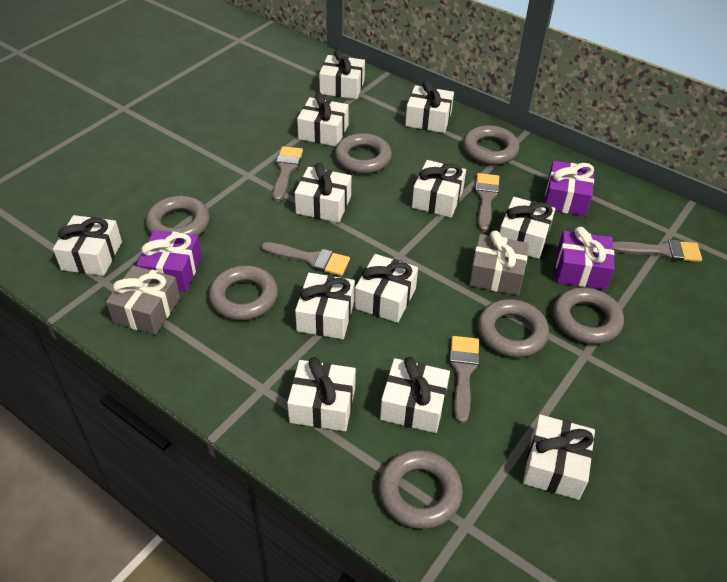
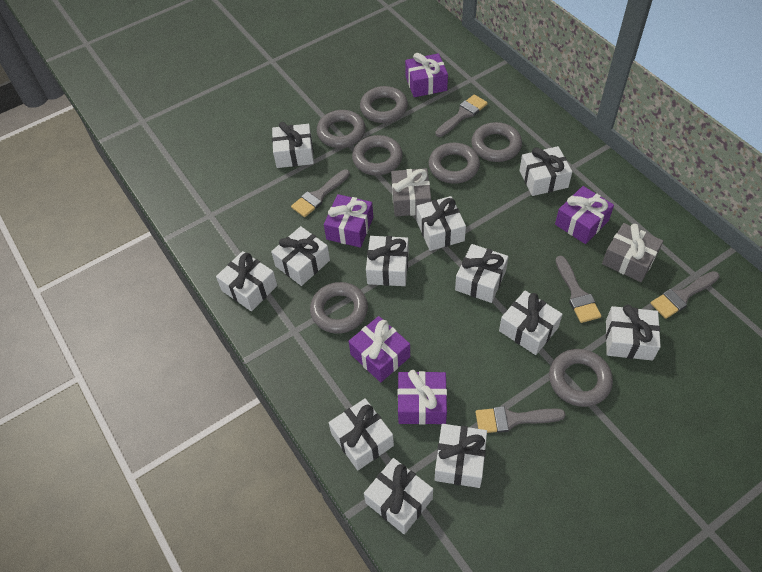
purple gift: [137,230,202,292] [545,161,594,216] [556,227,615,290] = 3 -> [324,194,373,248] [348,316,410,383] [397,370,447,425] [405,53,448,97] [555,186,614,244] = 5

